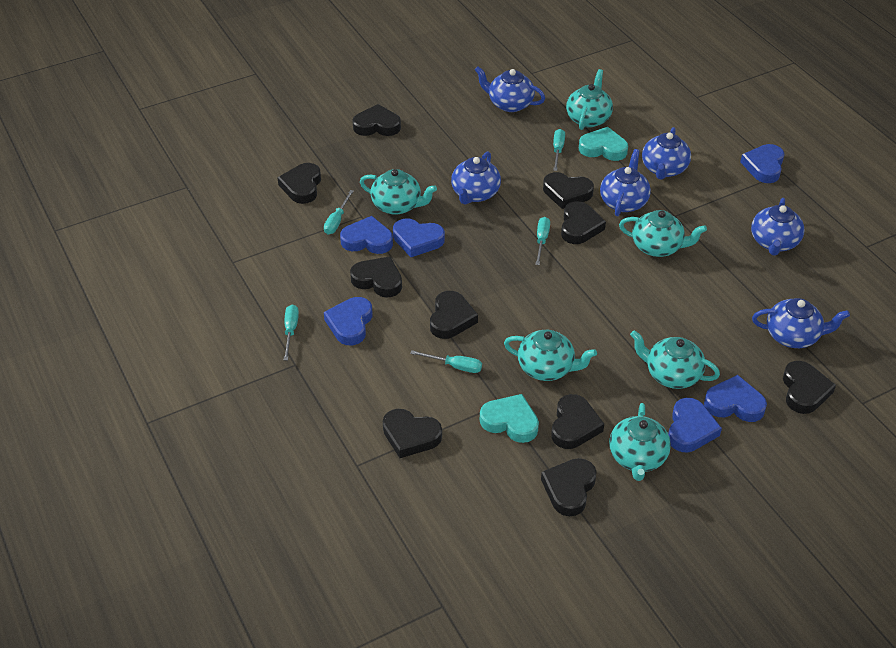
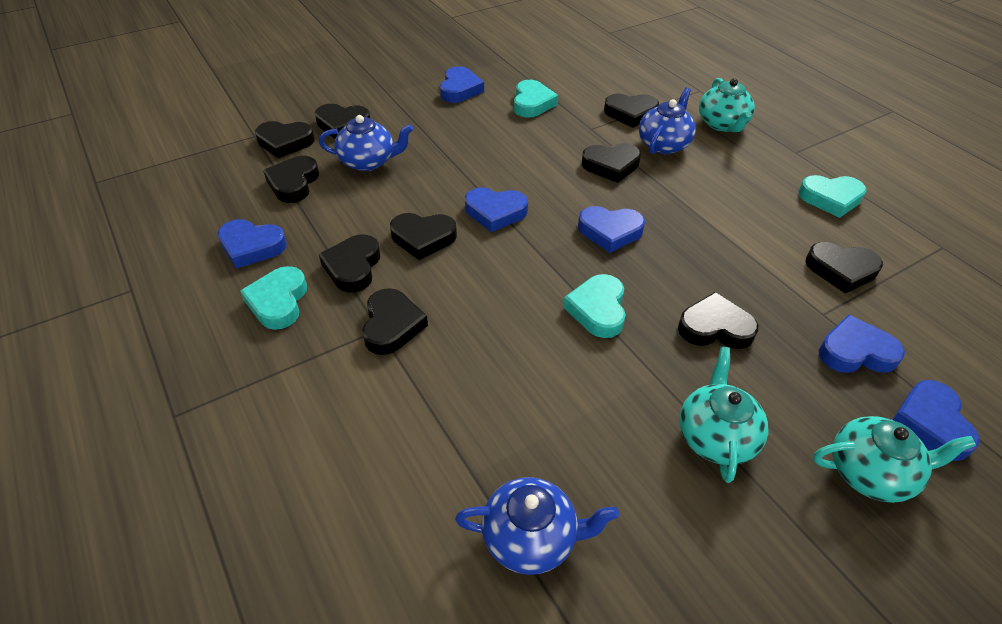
blue teapot: [451,151,501,205] [475,66,545,112] [600,149,651,216] [642,127,691,180] [751,198,804,256] [752,298,850,348] = 6 -> [319,115,413,171] [455,477,619,575] [639,88,696,154] = 3
turquoise heart: [480,394,539,443] [579,127,628,161] = 2 -> [240,266,307,330] [514,80,558,118] [563,274,626,338] [798,175,867,218] = 4
turquoise screwdriver: [284,305,299,360] [324,190,354,234] [410,350,482,373] [535,217,550,265] [553,129,565,171] = 5 -> none = 0
turquoise teapot: [360,169,437,215] [504,330,597,381] [566,69,613,130] [609,403,671,481] [619,210,707,257] [630,330,720,389] = 6 -> [679,347,768,483] [699,78,755,132] [813,416,976,503] = 3

